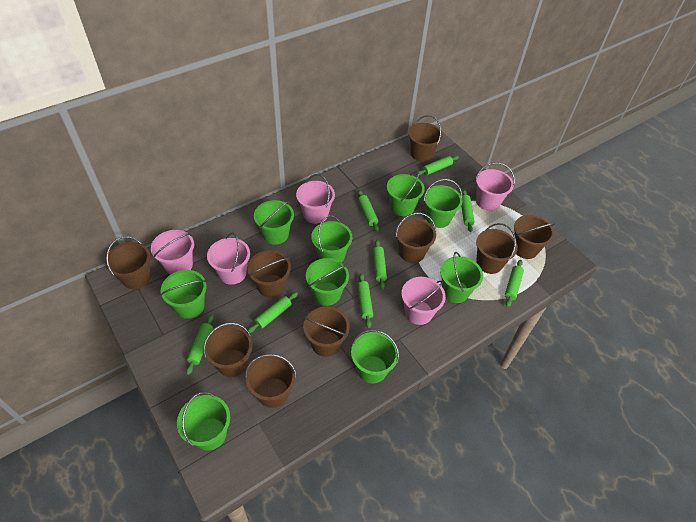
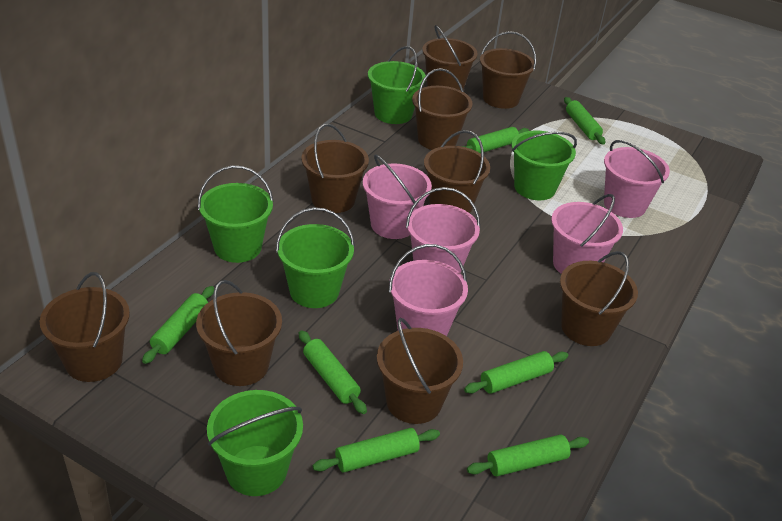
green bucket: [160,270,207,319] [177,392,230,451] [254,200,294,245] [306,258,349,306] [311,215,352,262] [351,330,399,383] [387,171,425,216] [424,179,463,228] [440,252,483,303] = 9 -> [198,166,274,263] [207,390,303,496] [276,207,355,308] [368,46,426,124] [512,131,577,200] = 5
green rolling pin: [186,314,214,375] [248,292,298,333] [357,273,373,328] [358,190,379,232] [373,240,387,290] [416,156,459,175] [461,190,475,232] [505,260,524,307] = 8 -> [142,286,214,364] [299,330,367,414] [313,428,440,473] [461,127,529,153] [464,351,568,394] [467,435,589,476] [564,97,605,145] = 7

